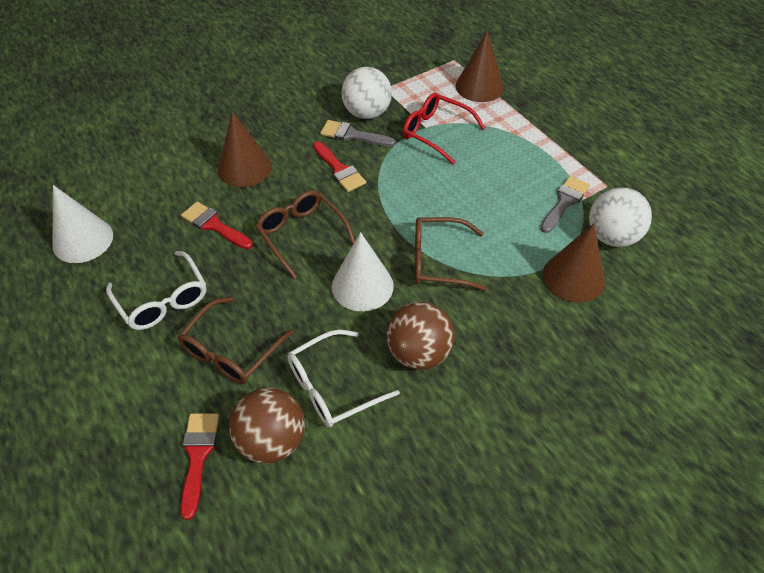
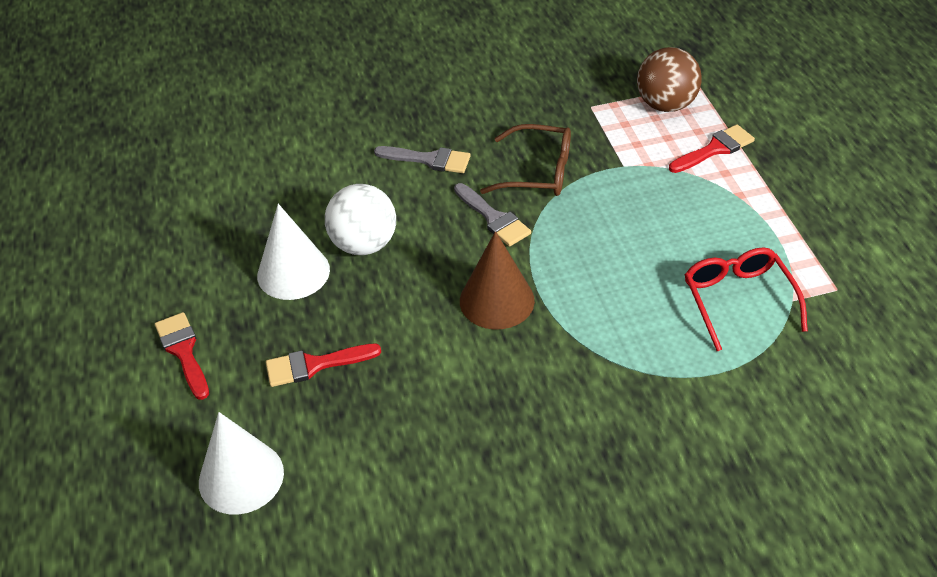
brown ball: [229,388,305,464] [387,302,455,370] = 2 -> [637,47,702,112] = 1
brown cone: [218,111,272,187] [456,30,504,102] [543,223,605,303] = 3 -> [460,231,535,330] = 1
brown glasses: [178,297,294,384] [255,190,355,279] [415,217,487,291] = 3 -> [480,124,571,196] = 1
white ball: [341,67,392,119] [589,187,652,247] = 2 -> [325,184,396,255] = 1
white glasses: [106,251,206,330] [288,329,400,427] = 2 -> none = 0

